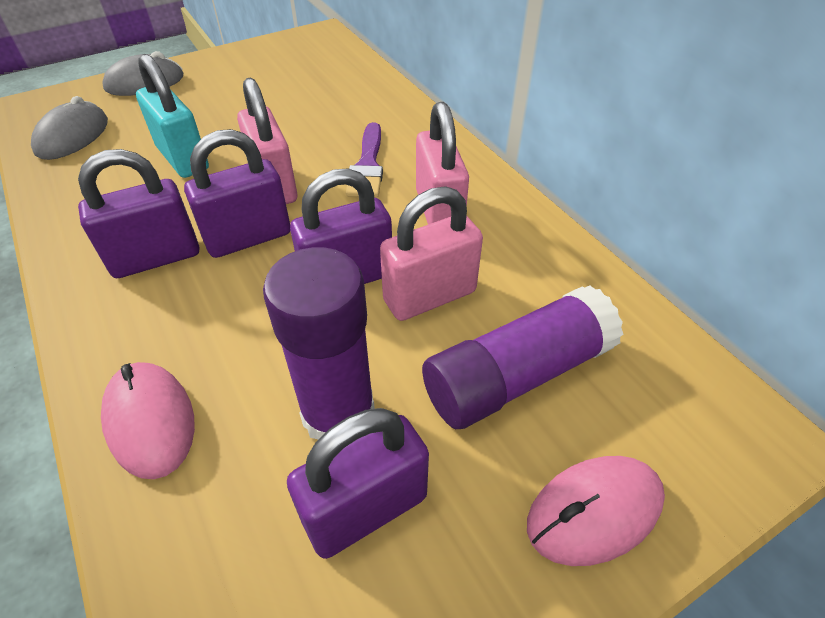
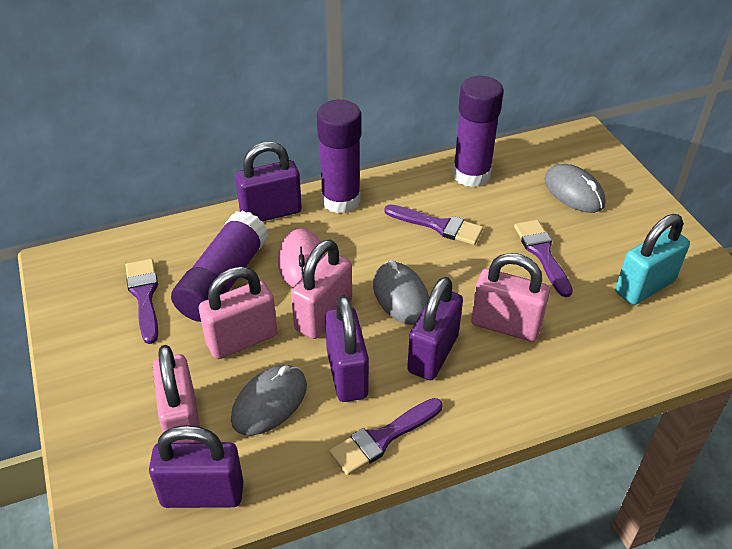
grey mouse: [31,96,108,160] [102,51,183,96] = 2 -> [231,365,307,436] [373,260,429,325] [544,164,606,213] = 3
pink mouse: [101,362,195,479] [527,456,665,566] = 2 -> [278,228,325,287] = 1
pink padlock: [237,78,297,204] [380,186,483,321] [416,102,469,224] = 3 -> [153,345,200,443] [199,267,278,359] [291,240,352,339] [471,253,550,342] = 4
purple brush: [346,122,383,197] = 1 -> [126,259,158,344] [329,398,442,476] [384,204,483,245] [514,220,573,297] = 4
purple glue stick: [263,247,375,440] [422,285,623,429] = 2 -> [171,210,268,322] [317,100,361,213] [452,76,504,187] = 3

